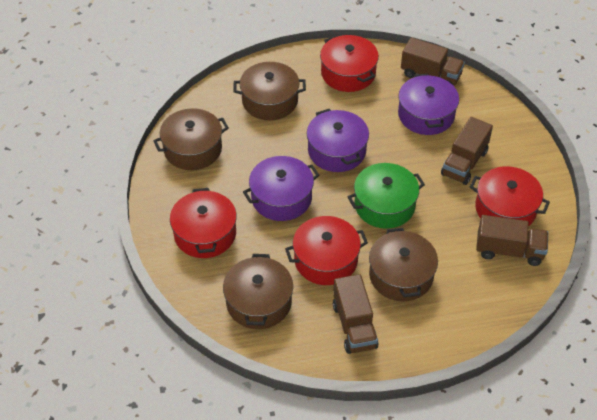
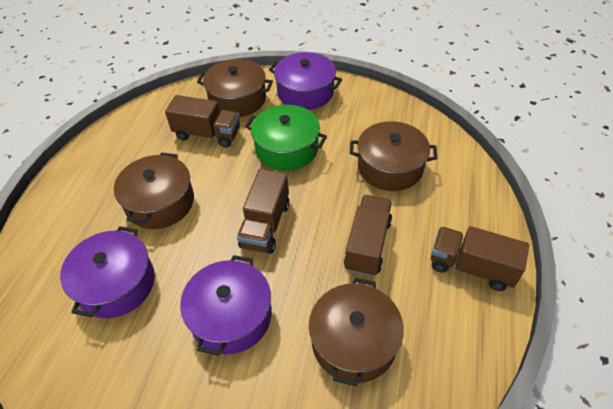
red pot: [170,188,237,258] [285,216,368,285] [320,35,379,92] [470,166,550,226] = 4 -> none = 0

